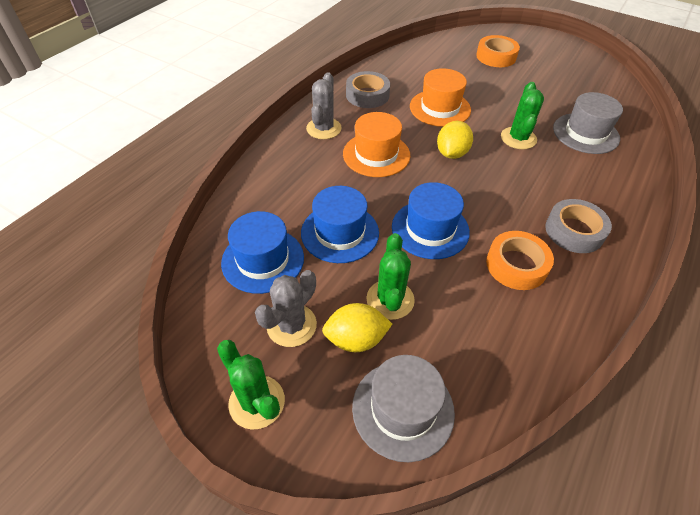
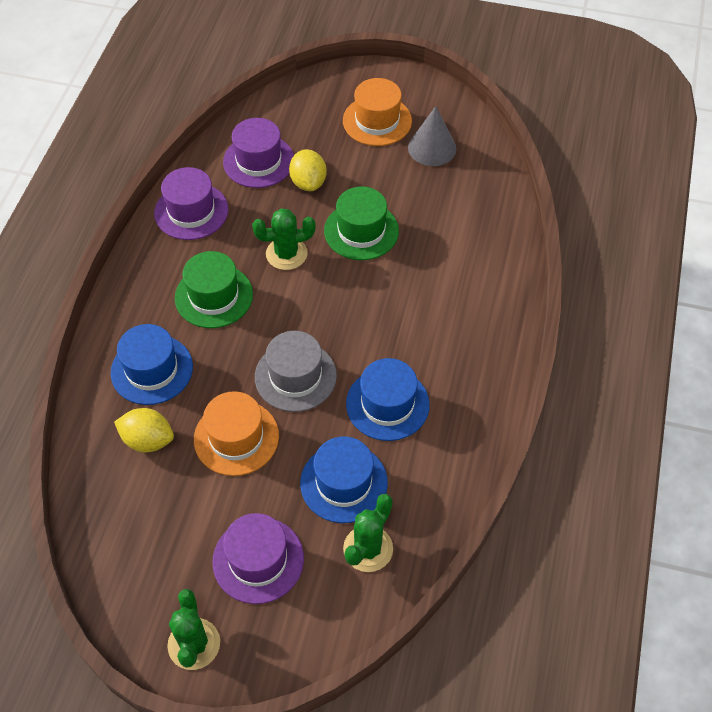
green hat: none = 0 -> [175,251,253,328] [324,187,399,260] = 2
grey cactus: [255,270,317,347] [306,72,342,139] = 2 -> none = 0
grey cone: none = 0 -> [408,106,456,166] = 1
grey hat: [352,355,455,462] [553,92,623,154] = 2 -> [255,331,337,412] = 1
grey tape: [346,71,390,108] [545,199,612,253] = 2 -> none = 0
orange tape: [476,35,520,67] [486,231,554,290] = 2 -> none = 0
purple hat: none = 0 -> [154,167,228,240] [212,513,304,604] [223,118,294,188] = 3

